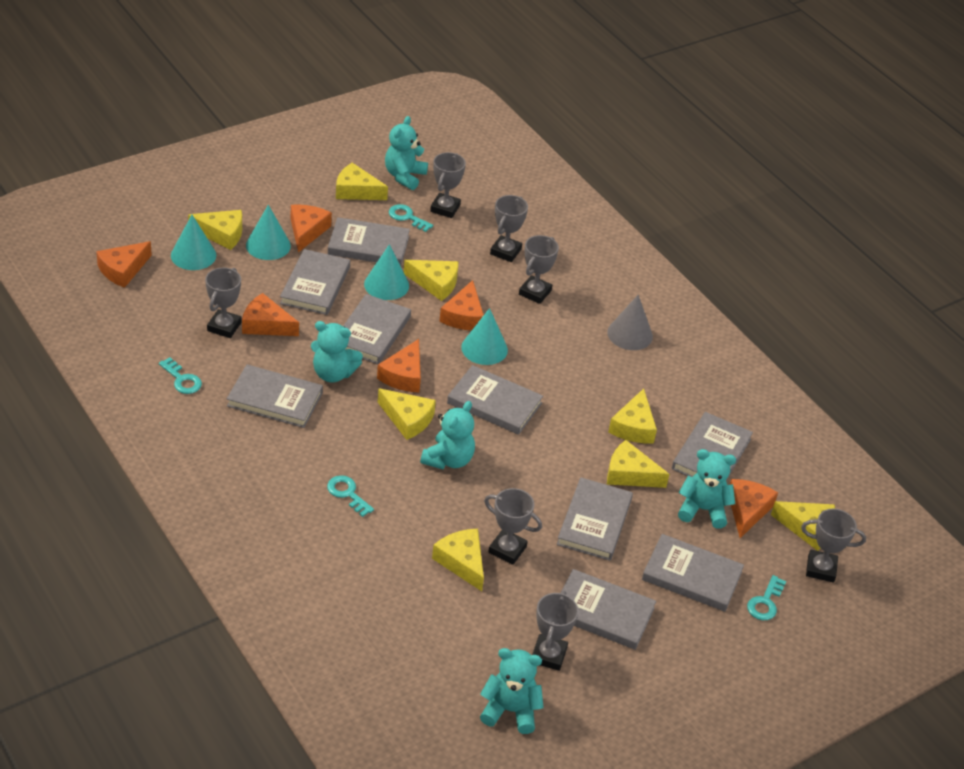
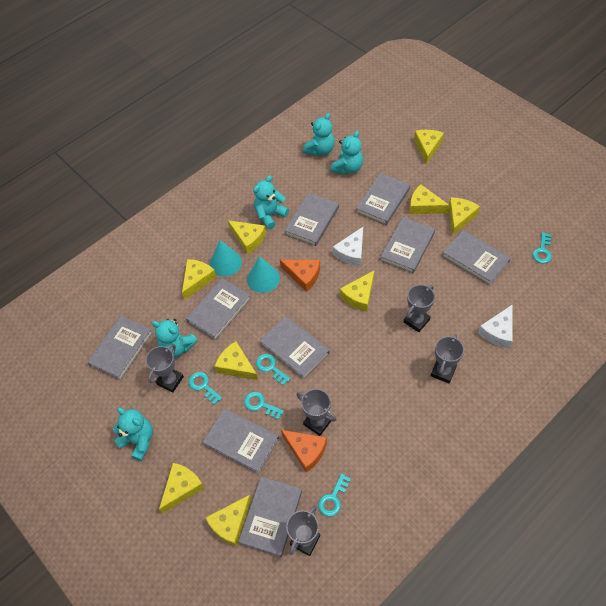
grey cone: [607,295,653,350] = 1 -> none = 0
grey trophy: [205,267,241,338] [430,152,466,218] [484,488,542,565] [490,195,528,262] [519,235,559,304] [532,591,579,671] [801,509,866,582] = 7 -> [146,344,184,392] [286,505,320,556] [297,389,337,436] [404,285,435,332] [431,334,464,384] = 5
orange cheese: [96,241,152,288] [242,293,299,336] [291,205,332,252] [377,339,421,392] [439,280,484,331] [730,479,778,538] = 6 -> [280,260,320,292] [281,430,327,473] = 2
turquoise cone: [171,215,216,270] [246,205,291,260] [364,244,409,300] [461,308,508,365] = 4 -> [210,240,242,277] [247,256,280,293] = 2
turquoise key: [159,357,202,394] [327,475,374,517] [389,204,433,232] [747,575,786,620] = 4 -> [189,372,222,405] [244,392,284,420] [256,354,290,385] [318,473,351,517] [532,232,552,263] = 5
white cheese: none = 0 -> [333,227,363,266] [478,304,513,348] = 2
yellow cheese: [188,210,242,250] [336,163,388,200] [378,388,436,440] [404,260,458,301] [432,529,484,591] [607,440,669,488] [608,388,657,443] [771,501,835,551] = 8 -> [159,463,204,514] [182,259,217,300] [205,495,252,547] [214,341,258,380] [228,220,266,254] [340,271,374,312] [410,184,449,214] [414,130,444,165] [449,197,480,236] = 9

